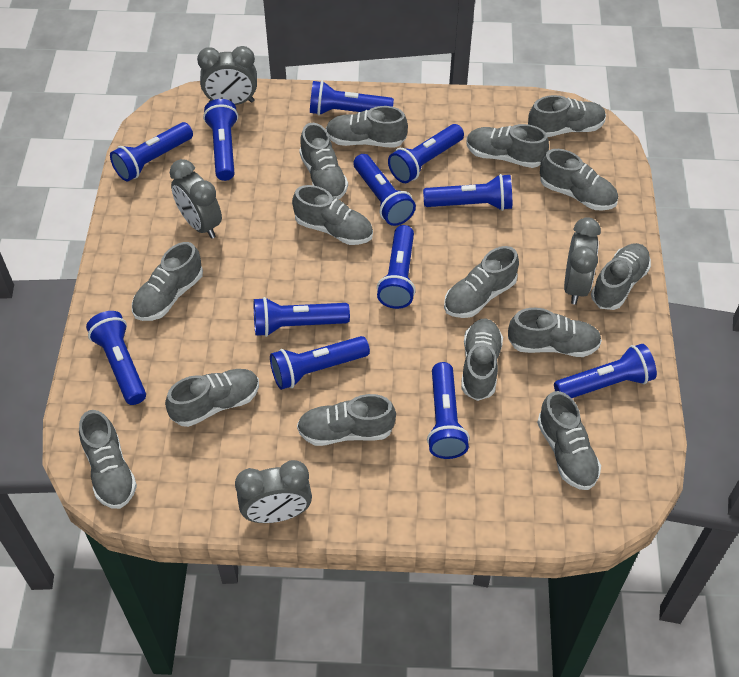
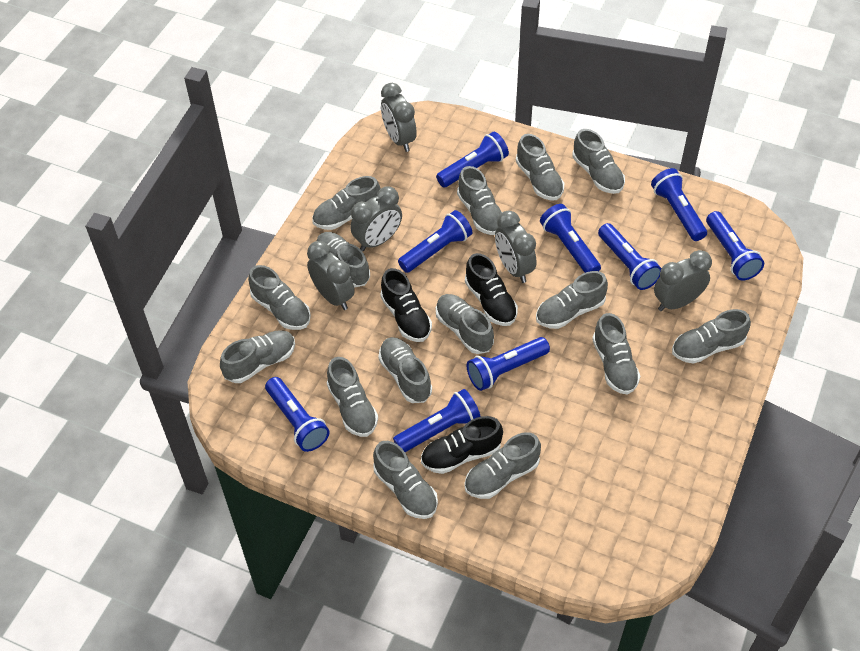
black shoe: none = 0 -> [380,268,432,342] [421,416,503,474] [465,253,518,326] = 3
blue flashlight: [86,311,146,405] [110,122,193,182] [203,99,238,181] [254,297,350,337] [270,336,370,390] [310,81,394,115] [353,154,416,226] [377,225,416,309] [388,124,464,183] [423,174,512,211] [427,362,470,459] [554,344,657,398] = 12 -> [265,377,329,452] [393,389,480,452] [398,210,472,273] [436,132,509,187] [467,337,550,391] [540,204,601,273] [598,223,661,290] [651,168,707,241] [706,211,764,280] = 9
grey clock: [170,159,222,239] [197,46,257,105] [235,460,312,523] [564,217,601,304] = 4 -> [307,241,355,310] [350,186,402,251] [381,83,417,152] [495,211,536,283] [654,250,712,311] = 5

